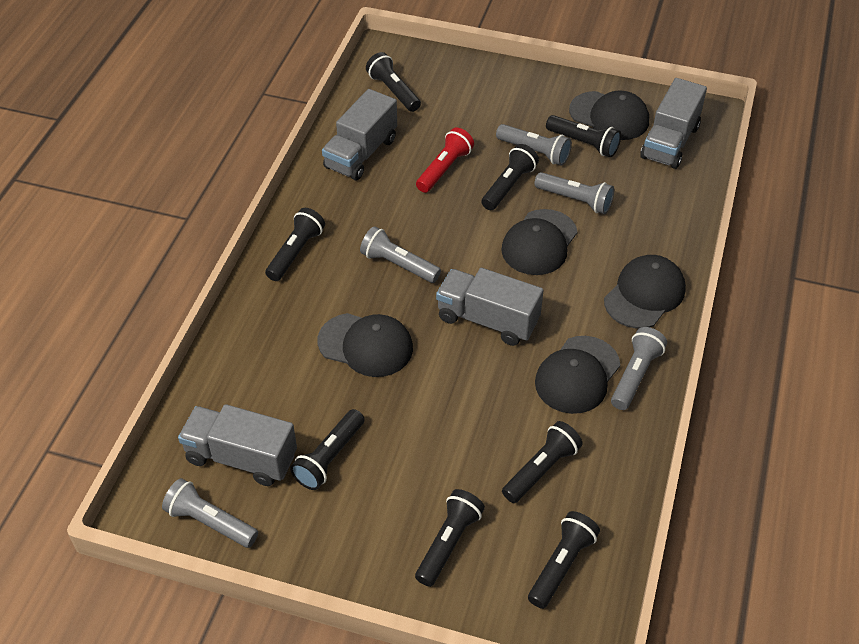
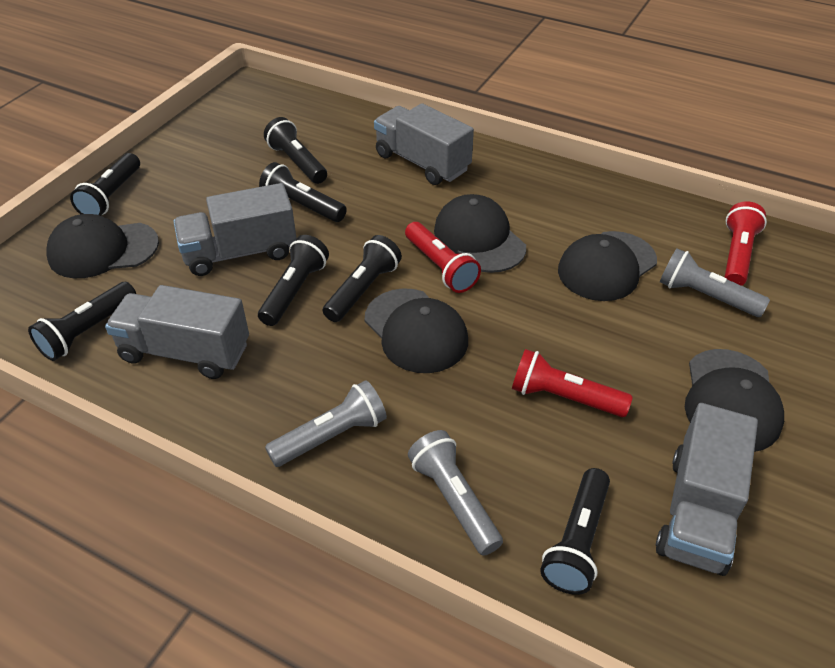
black flashlight: [265,208,325,281] [290,409,364,490] [366,52,421,112] [415,489,485,587] [481,144,539,210] [502,421,583,503] [528,511,600,609] [546,115,621,157] = 8 -> [28,282,136,361] [70,153,140,216] [258,235,329,326] [259,162,347,222] [264,117,327,184] [323,235,402,322] [540,468,610,595] = 7
grey flashlight: [162,478,258,548] [360,226,441,283] [496,124,572,165] [534,172,614,214] [611,327,667,410] = 5 -> [265,380,387,467] [408,430,503,556] [660,248,770,317] = 3
red flashlight: [416,127,474,193] = 1 -> [405,222,481,293] [512,349,633,417] [725,201,767,286] = 3

